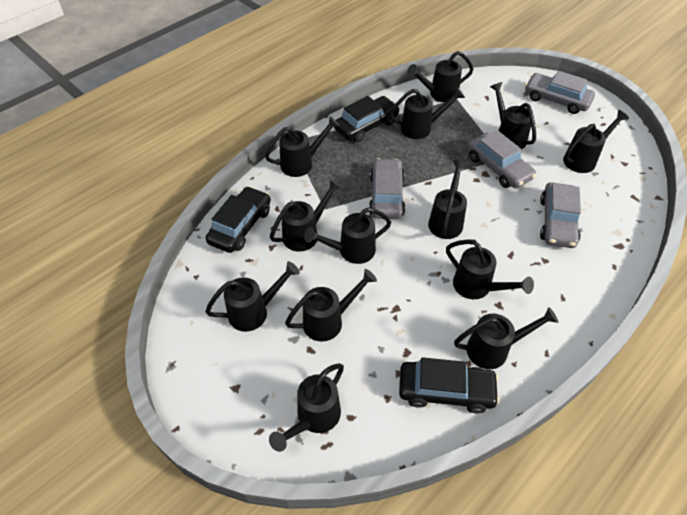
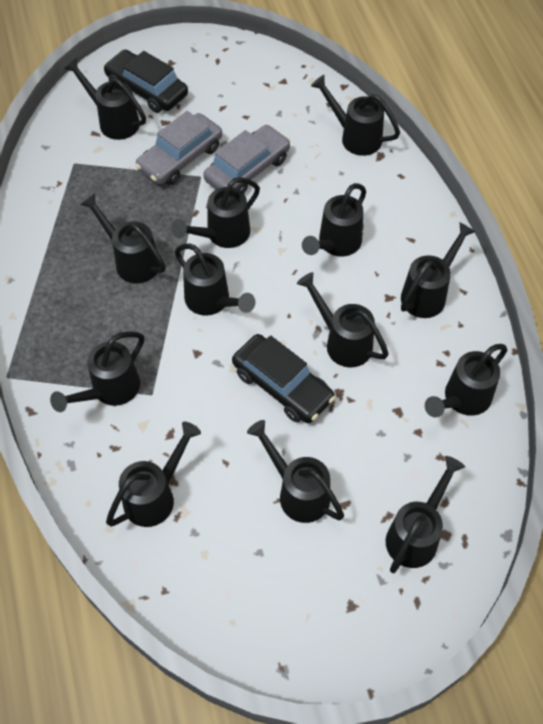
black car: [205,186,271,253] [334,96,400,142] [399,357,500,413] = 3 -> [103,50,188,113] [232,334,335,423] = 2
grey car: [369,158,405,219] [467,131,536,188] [525,71,595,114] [540,182,581,248] = 4 -> [135,111,222,185] [203,125,290,193] = 2

